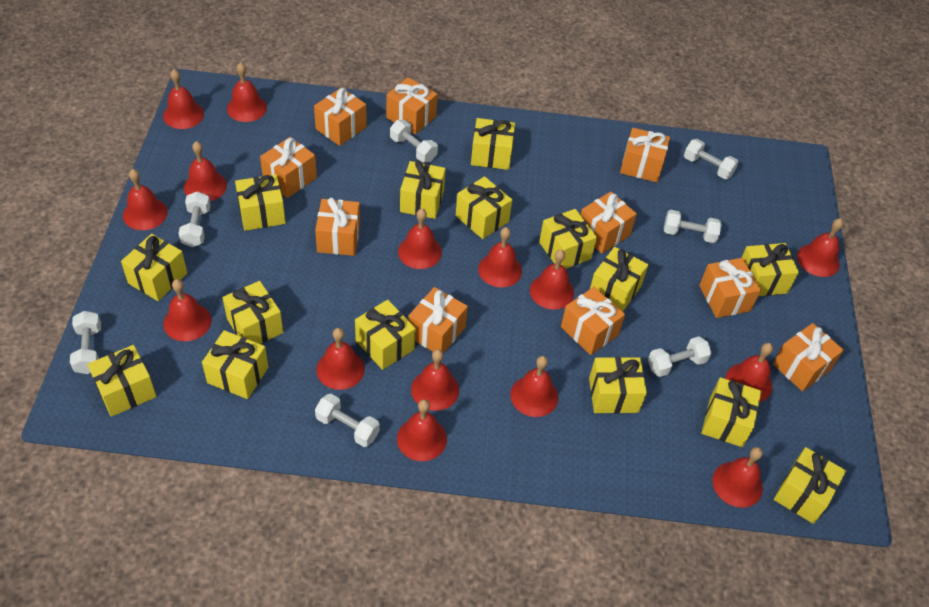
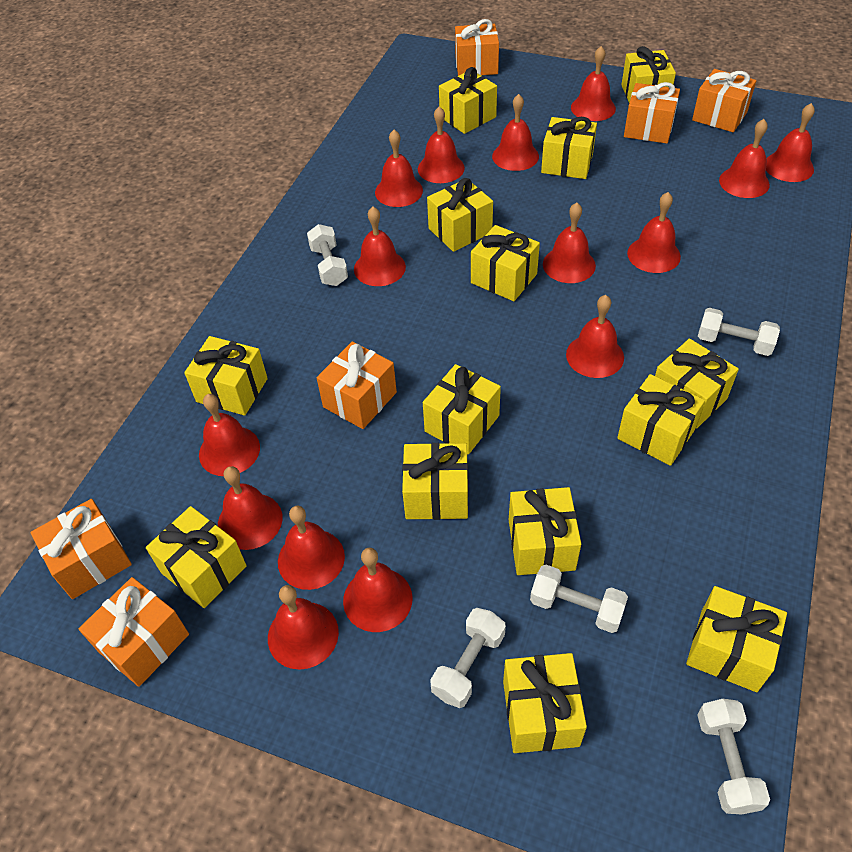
orange gift: [260,137,317,198] [314,87,367,146] [315,198,360,256] [386,77,438,135] [408,287,468,353] [561,287,625,355] [581,192,637,254] [620,128,670,182] [699,258,761,318] [773,323,844,391] = 10 -> [30,499,132,599] [79,577,189,687] [317,341,397,429] [455,19,499,76] [624,82,680,144] [692,69,756,132] = 6
white dumbbell: [70,311,101,374] [178,191,211,247] [315,394,380,447] [390,120,438,163] [648,336,712,377] [664,210,722,243] [684,139,739,179] = 7 -> [307,224,348,286] [430,608,506,708] [530,565,628,633] [697,699,770,814] [698,308,780,356] = 5
yellow gift: [87,345,157,417] [121,234,187,301] [202,330,268,399] [222,281,283,344] [235,174,286,231] [355,300,416,370] [400,161,446,219] [456,176,512,239] [471,118,515,170] [539,209,597,269] [589,357,647,414] [590,247,648,312] [701,377,761,447] [742,243,799,296] [774,447,846,524] = 15 -> [146,506,247,608] [184,336,268,416] [402,443,468,520] [423,364,501,455] [427,178,493,252] [439,67,497,134] [471,225,540,301] [503,653,587,753] [509,487,581,575] [541,117,597,179] [617,374,705,466] [621,46,676,103] [655,339,739,429] [686,586,787,692] = 14

